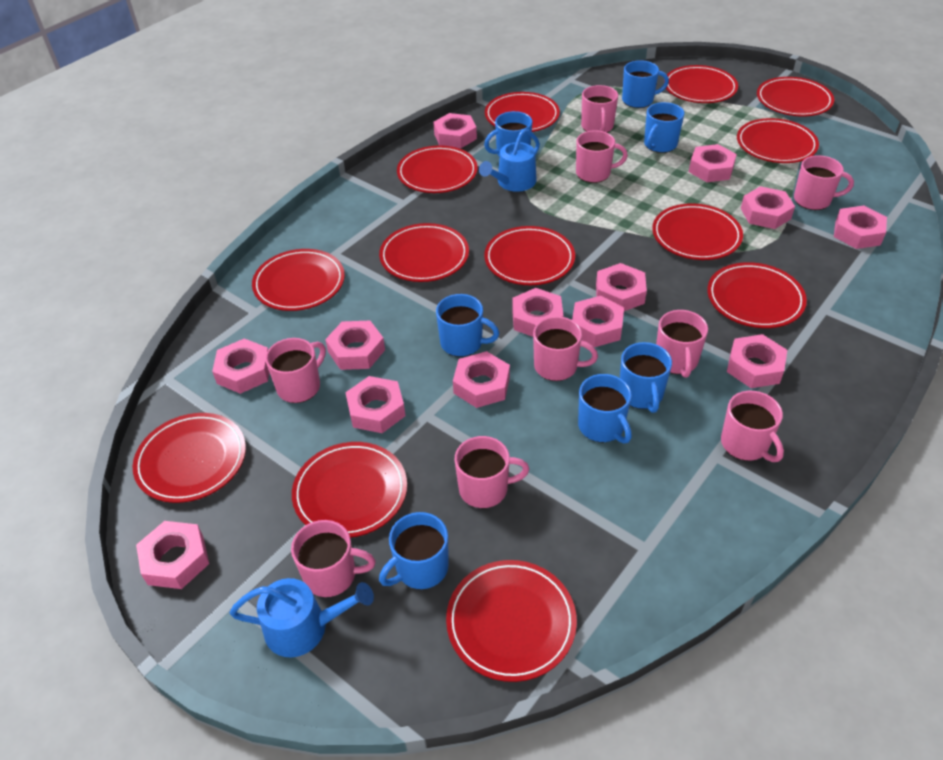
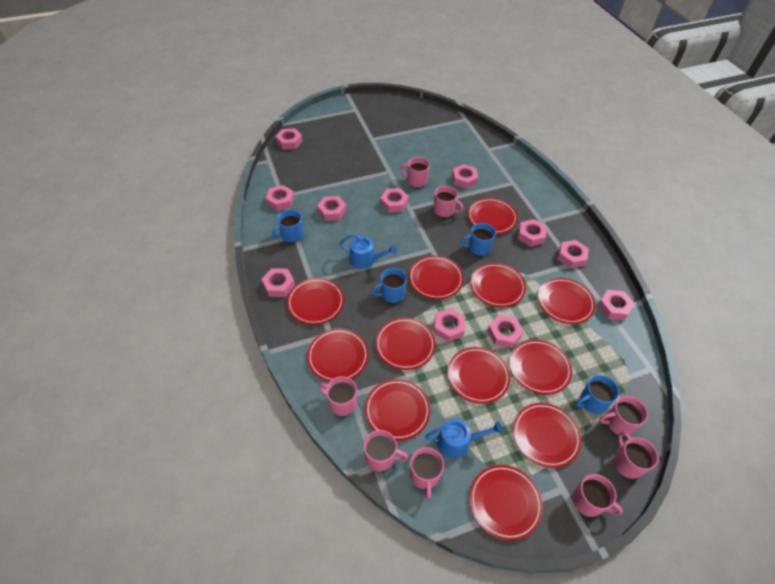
blue mug: [379,512,449,589] [436,294,499,357] [484,111,532,157] [578,374,632,443] [620,342,672,413] [622,60,669,108] [644,102,685,153] = 7 -> [272,210,303,243] [372,268,407,303] [461,223,496,256] [576,375,619,414] = 4
pink mug: [265,338,326,403] [291,520,376,597] [455,436,530,508] [533,316,598,381] [576,130,628,183] [581,85,618,133] [656,310,708,378] [721,391,784,462] [794,155,854,210] = 9 -> [319,376,357,416] [364,430,408,471] [400,157,430,188] [410,447,444,499] [433,186,464,217] [572,474,623,517] [599,396,648,435] [614,432,658,479] = 8
pink nut: [136,521,209,589] [212,338,269,394] [325,321,385,370] [345,376,405,433] [433,113,477,148] [453,351,510,408] [512,288,564,337] [572,296,624,347] [596,263,647,311] [689,144,737,182] [727,334,787,388] [741,186,795,229] [834,205,887,249] = 13 -> [262,268,295,297] [266,185,294,211] [276,128,303,149] [317,196,347,221] [380,188,409,212] [434,308,465,342] [452,164,479,189] [487,315,524,348] [518,219,547,247] [558,240,589,268] [598,290,635,320] = 11
red plate: [133,413,246,503] [252,249,345,311] [292,442,407,538] [379,223,469,282] [397,145,477,193] [446,560,577,682] [484,226,575,285] [485,92,560,132] [652,204,743,260] [664,65,738,103] [707,262,807,328] [737,118,819,163] [757,77,834,116] = 13 -> [287,278,344,325] [307,329,369,382] [365,379,430,441] [375,318,436,370] [409,256,464,299] [447,347,510,404] [468,198,518,234] [469,465,543,541] [470,263,526,307] [509,339,572,395] [513,403,582,468] [538,278,596,324] = 12

